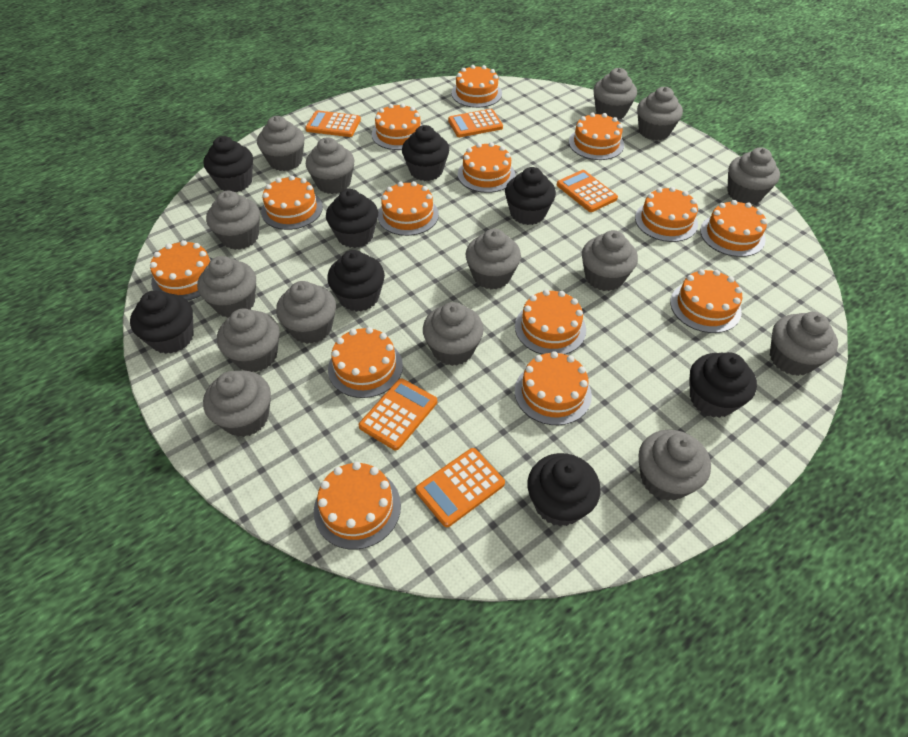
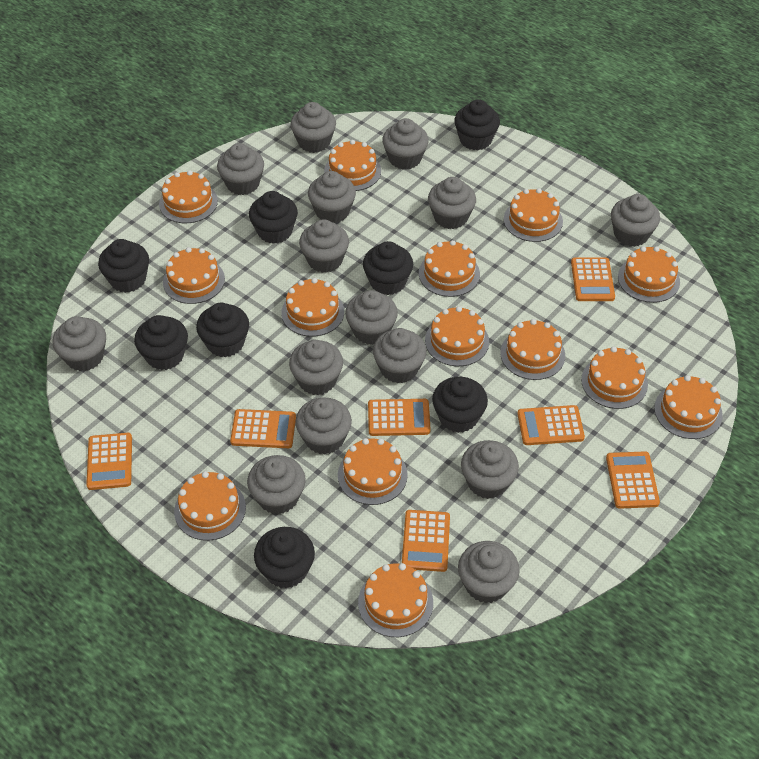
orange calculator: [305,110,361,137] [359,378,437,450] [415,448,505,527] [448,109,503,137] [557,170,618,212] = 5 -> [86,433,132,490] [230,409,296,448] [368,399,431,436] [402,510,450,572] [517,405,585,445] [571,258,615,301] [606,451,660,509] = 7

